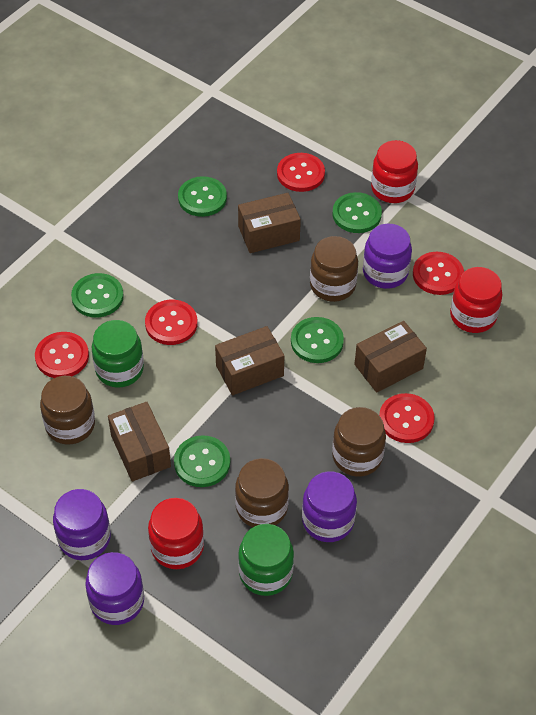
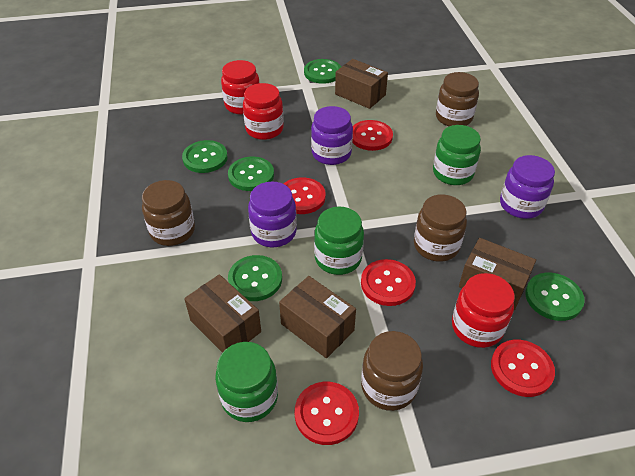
green jar: [92,320,144,388] [238,524,294,596] = 2 -> [215,342,278,422] [314,207,364,275] [433,125,481,185] = 3
purple jar: [53,489,111,560] [85,552,144,625] [302,471,357,542] [363,224,412,289] = 4 -> [248,182,297,247] [311,106,353,165] [500,155,555,219] = 3

